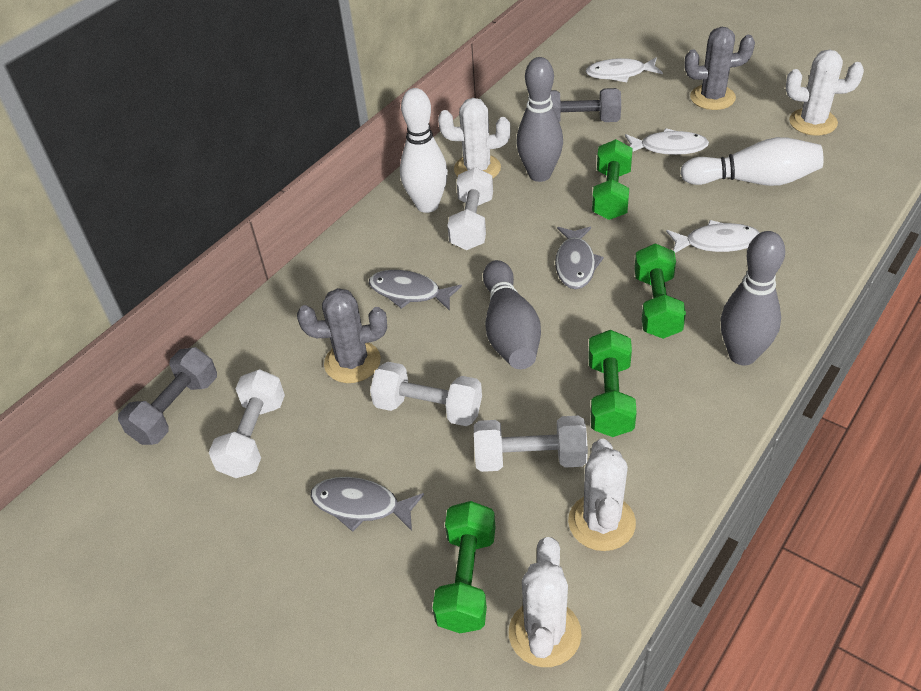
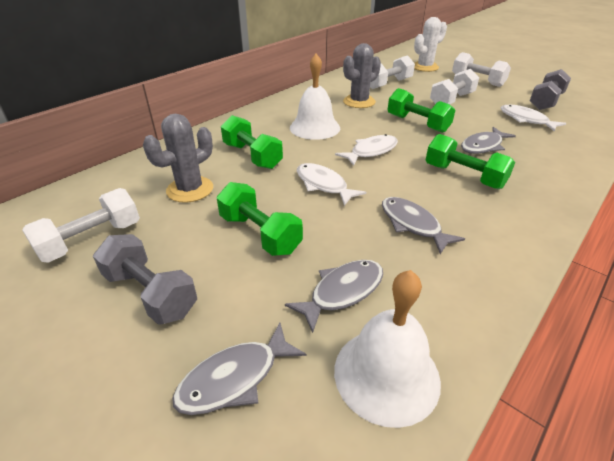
grey bowling pin: [483,260,541,369] [516,57,563,182] [721,231,785,366] = 3 -> none = 0
grey fish: [311,477,424,532] [369,270,462,311] [555,226,604,289] = 3 -> [172,323,306,415] [285,260,383,333] [382,197,465,254] [461,127,516,154] = 4
white bell: none = 0 -> [290,54,340,140] [334,270,441,428] = 2
white bowling pin: [400,88,448,213] [680,137,823,186] = 2 -> none = 0
white cactus: [438,98,510,178] [509,537,581,667] [568,439,636,551] [786,50,864,135] = 4 -> [414,17,447,72] = 1

